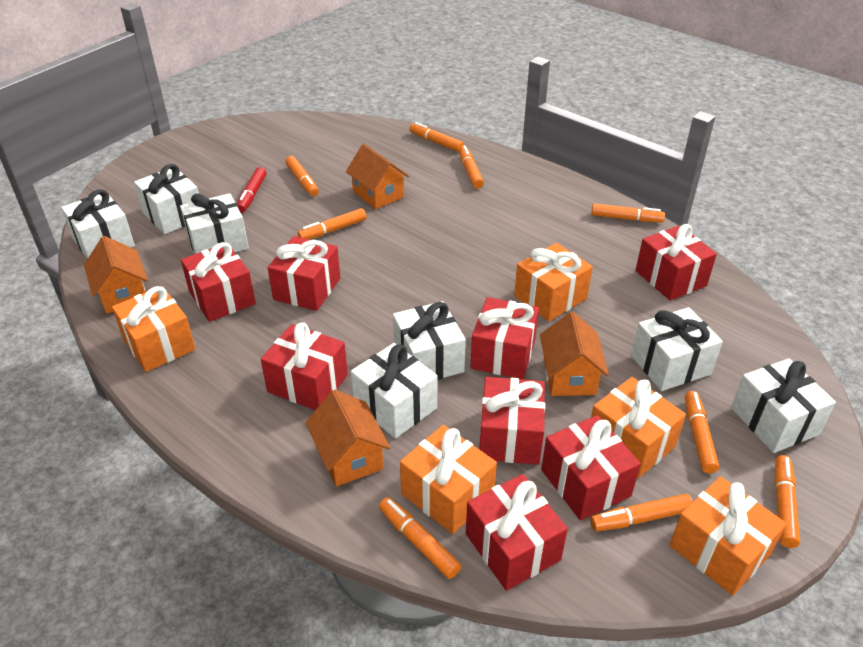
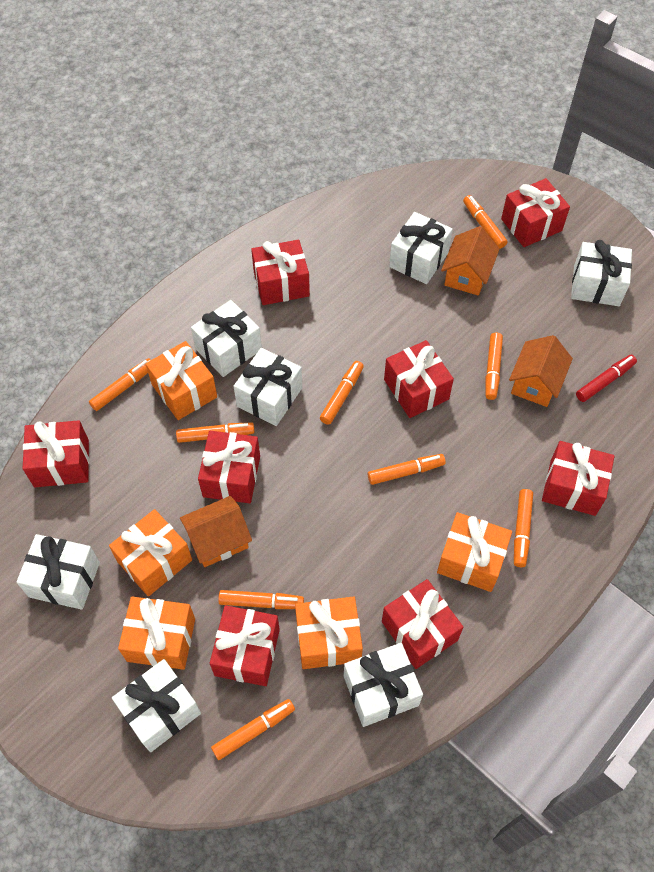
orange house: [84,236,148,314] [306,390,390,486] [346,144,409,209] [540,312,609,396] = 4 -> [180,496,252,567] [441,226,500,296] [509,335,573,407] = 3

